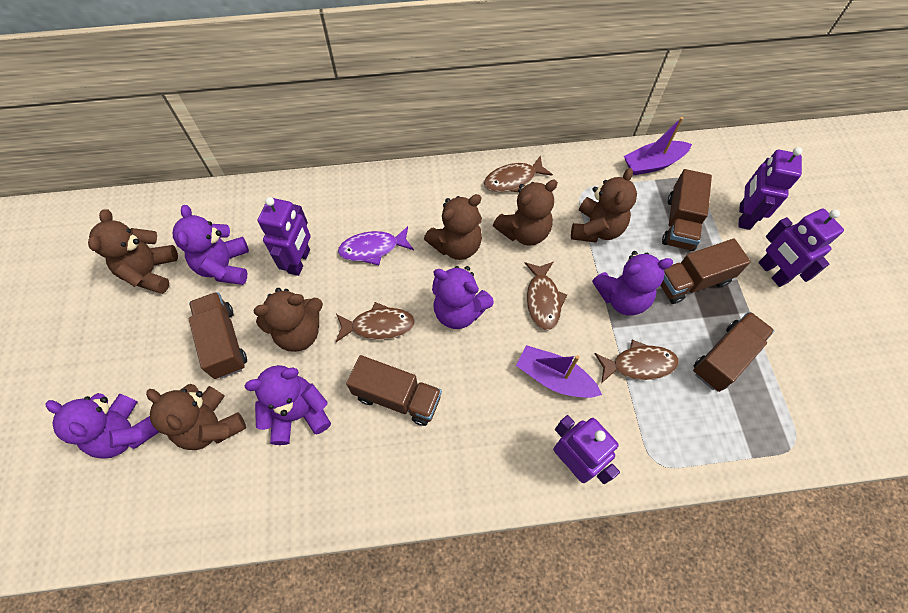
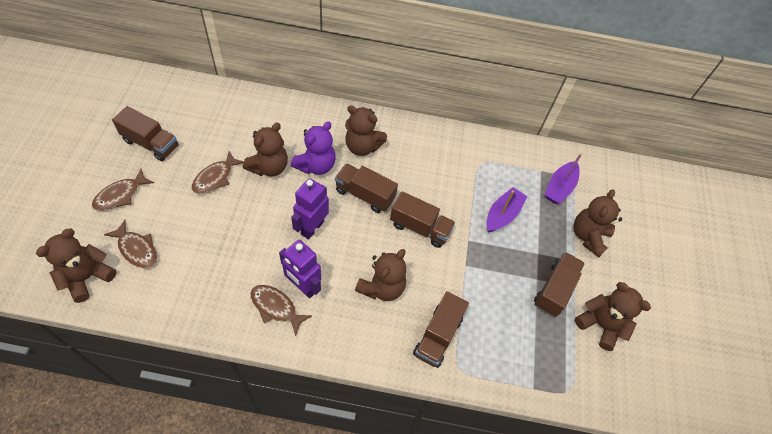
purple fish: [338,226,414,265] = 1 -> none = 0
purple robot: [258,197,311,276] [553,415,620,484] [738,147,803,230] [758,209,844,287] = 4 -> [279,240,321,298] [291,178,329,239] = 2
purple teddy bear: [46,393,159,459] [173,205,249,285] [244,365,331,445] [432,266,494,329] [592,251,673,315] = 5 -> [291,121,336,175] = 1

